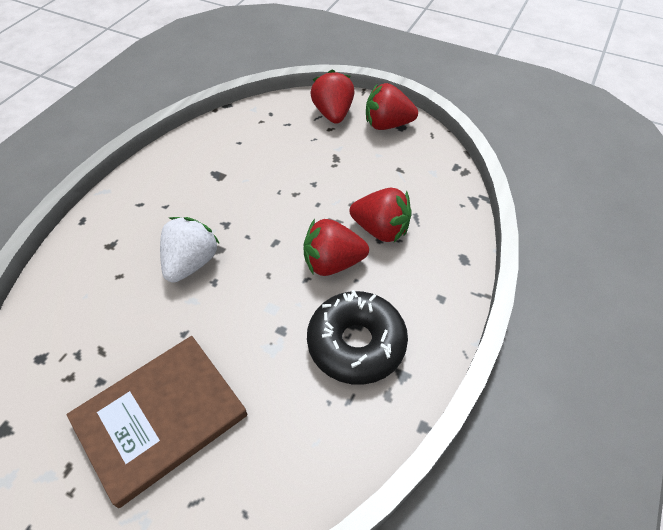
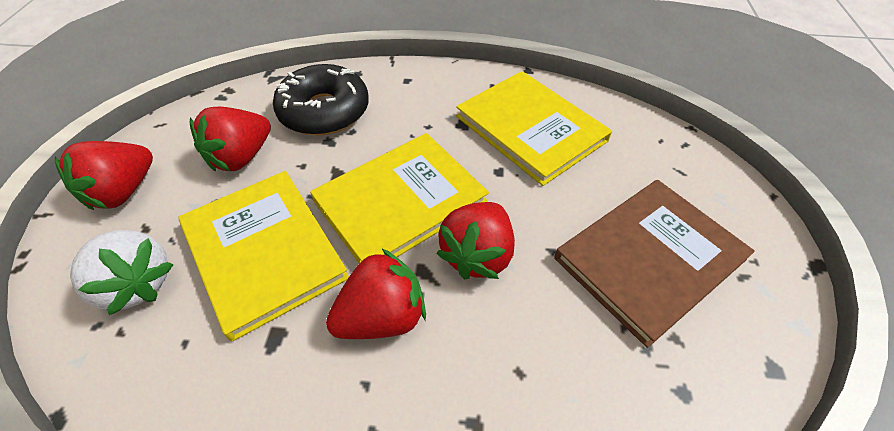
yellow book: none = 0 -> [178,171,349,341] [310,133,489,263] [456,71,612,186] = 3

